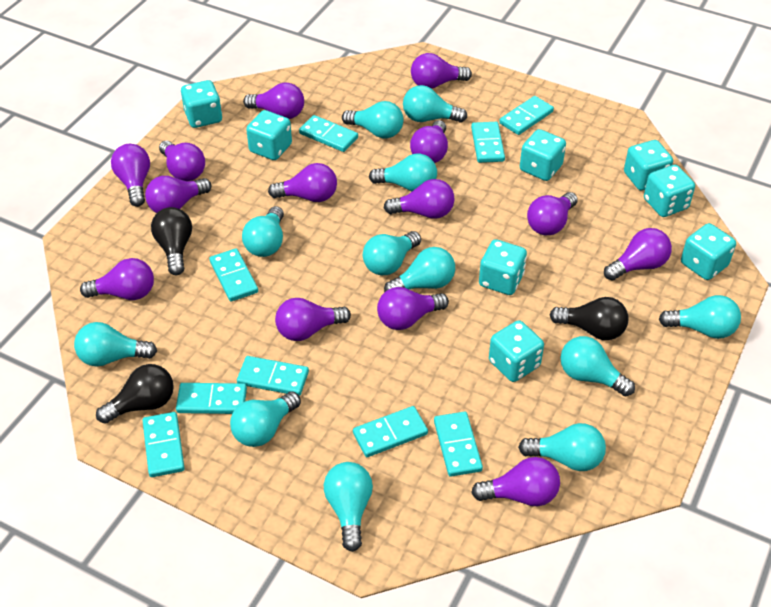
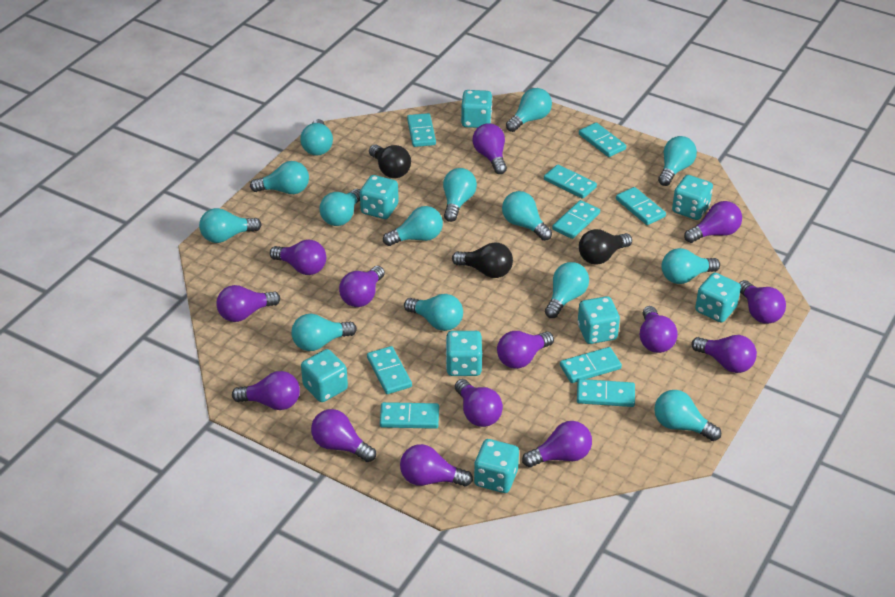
turquoise light bulb: [74,322,157,367] [230,391,301,447] [242,206,284,257] [324,462,373,552] [342,101,403,138] [363,231,421,275] [369,153,437,191] [384,247,455,292] [403,85,467,123] [518,423,606,471] [560,336,635,396] [659,295,741,339] = 12 -> [199,208,262,243] [250,161,309,194] [291,314,357,351] [300,119,333,156] [320,189,360,226] [383,206,443,246] [404,294,463,331] [443,168,477,222] [502,191,552,241] [506,88,552,132] [545,262,589,318] [654,390,721,441] [658,136,697,186] [661,248,720,284] = 14

